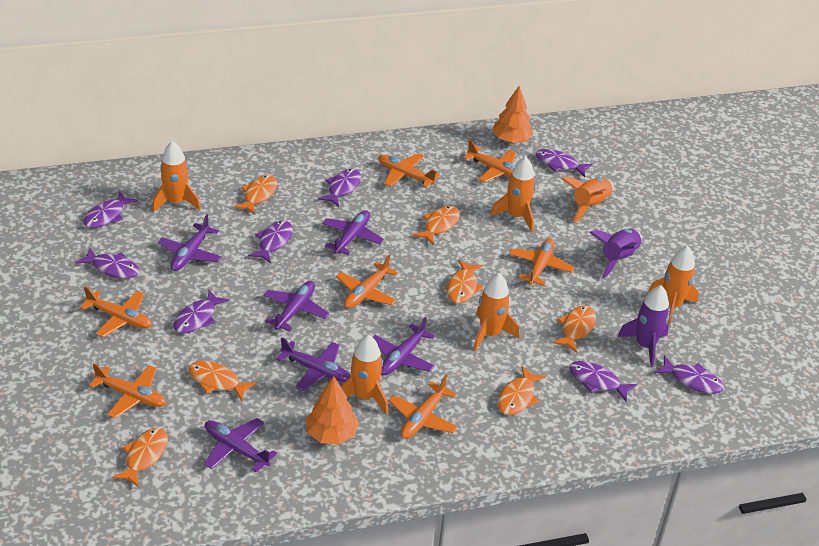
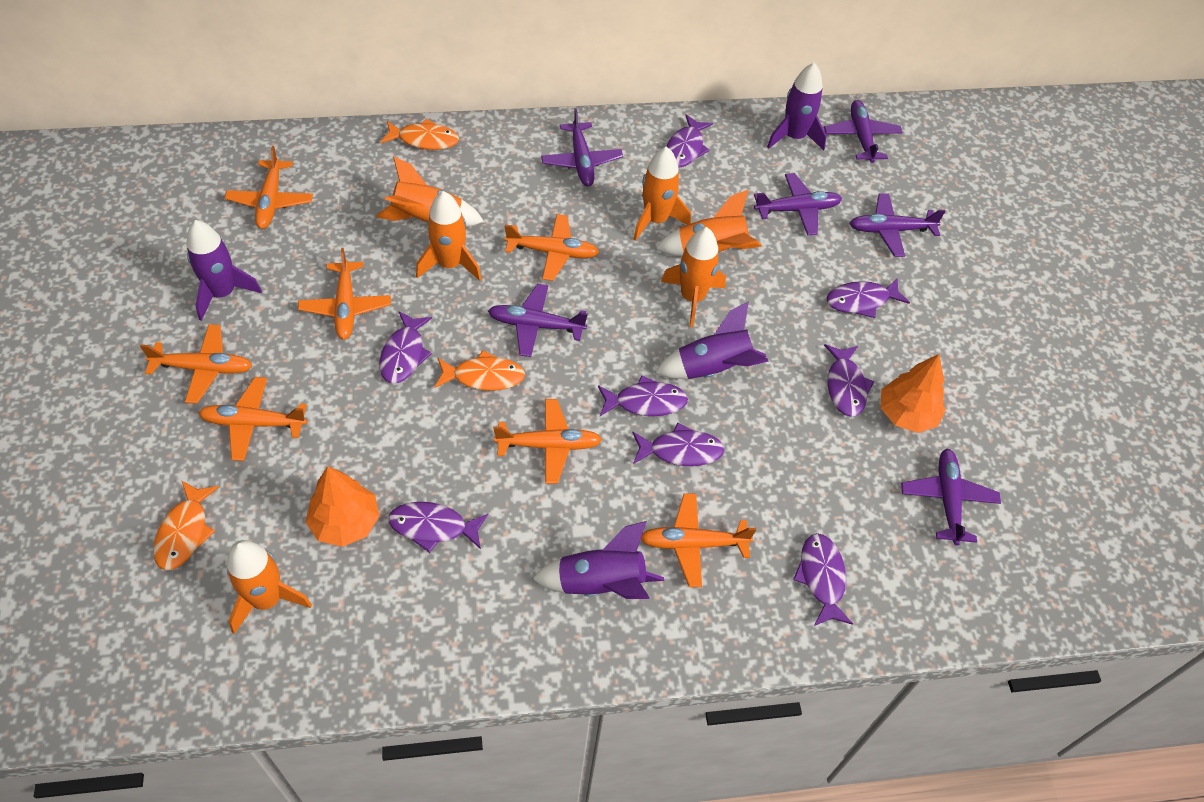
orange fish: [112,428,168,488] [188,361,257,401] [234,175,277,214] [413,206,460,245] [447,260,484,304] [497,366,546,415] [552,306,596,353] = 7 -> [153,480,219,570] [380,119,459,150] [435,350,525,391] = 3
purple rocket: [589,229,642,278] [617,285,669,367] = 2 -> [187,220,262,321] [532,521,664,599] [655,302,769,379] [767,62,827,151] = 4

